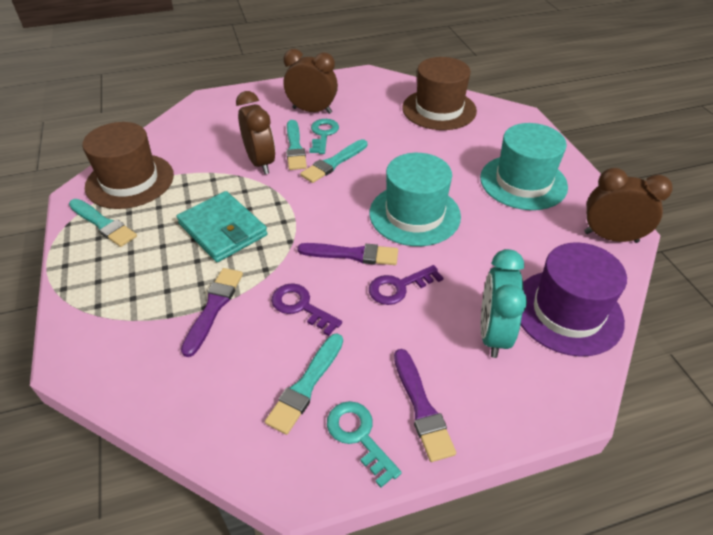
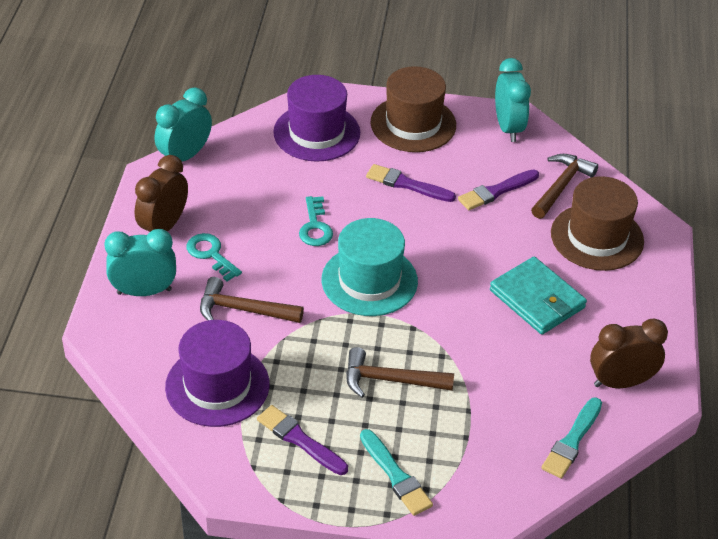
brown clock: [236,91,275,174] [283,49,338,114] [584,168,673,243] = 3 -> [135,155,188,233] [590,319,668,388] = 2
brown hammer: none = 0 -> [200,277,304,323] [346,347,454,398] [531,154,598,219] = 3
purple hat: [521,242,627,357] = 1 -> [165,320,269,427] [273,75,360,162] = 2
purple key: [271,283,342,336] [369,265,443,305] = 2 -> none = 0
turquoise brush: [69,199,137,247] [265,334,343,435] [286,120,307,170] [300,139,368,183] = 4 -> [360,429,433,516] [541,398,602,479] = 2
turquoise clock: [481,249,527,358] = 1 -> [104,229,176,296] [155,87,212,161] [495,58,531,142] = 3
turquoise hat: [370,153,461,246] [480,123,568,210] = 2 -> [322,218,418,316] = 1

